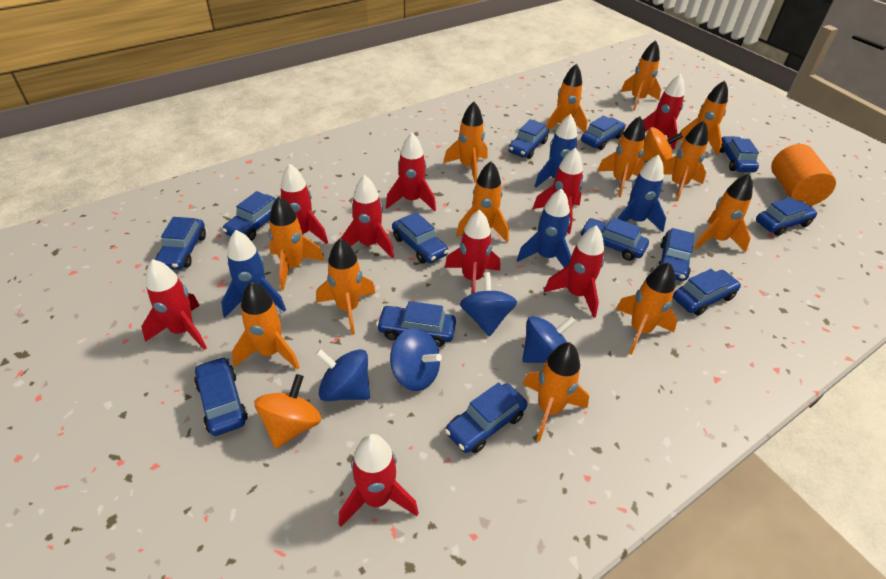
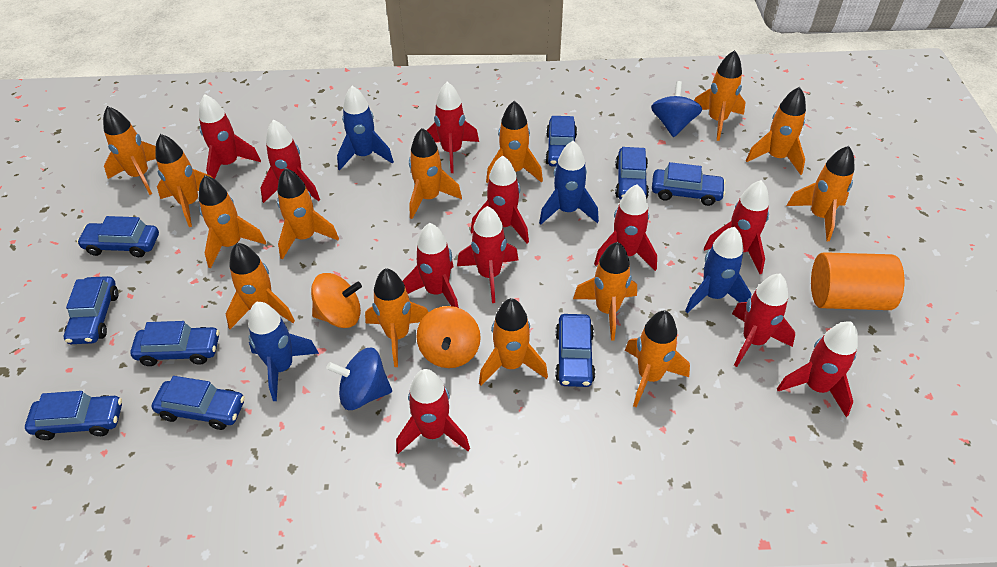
blue car: [155,217,206,270] [194,357,248,436] [222,191,277,241] [376,301,456,347] [392,212,448,264] [445,382,527,453] [508,119,549,159] [581,115,625,150] [581,217,649,261] [656,228,694,281] [673,269,741,316] [720,136,759,172] [756,197,817,236] = 13 -> [25,391,122,440] [64,276,118,344] [77,216,159,257] [131,321,219,366] [151,376,245,430] [545,116,577,167] [555,314,595,387] [615,147,649,200] [652,162,726,206] = 9
blue spinning top: [315,349,370,401] [390,328,442,391] [460,272,517,336] [523,316,576,363] = 4 -> [327,347,392,410] [651,81,702,137] = 2
orange rocket: [232,282,300,370] [268,196,325,290] [316,238,376,335] [444,102,487,183] [456,161,509,243] [523,342,589,442] [546,63,588,132] [597,116,645,197] [616,262,678,355] [621,40,661,111] [663,121,708,201] [677,80,728,156] [694,173,753,252] = 13 -> [103,106,156,195] [155,134,213,227] [199,175,266,268] [226,243,295,329] [277,168,339,260] [365,268,428,367] [409,128,462,219] [479,298,548,385] [486,101,543,184] [573,242,637,341] [625,311,690,407] [694,50,746,141] [746,87,806,175] [786,146,854,241] = 14
red rocket: [142,259,207,350] [280,164,328,244] [339,434,419,527] [341,175,394,258] [386,133,436,212] [444,209,500,294] [533,148,583,234] [544,225,604,318] [643,74,684,149] = 9 -> [199,94,261,179] [260,120,320,203] [396,369,470,454] [403,223,459,308] [426,82,479,173] [457,206,518,303] [471,156,529,243] [594,184,657,271] [704,180,769,274] [732,273,795,367] [777,321,858,417] = 11

